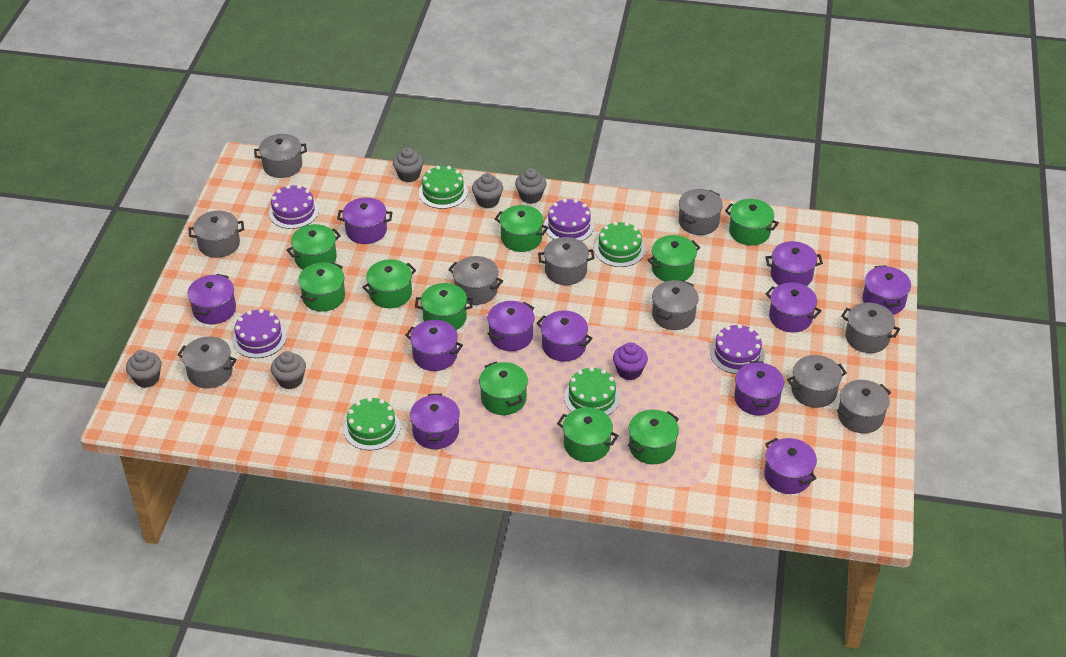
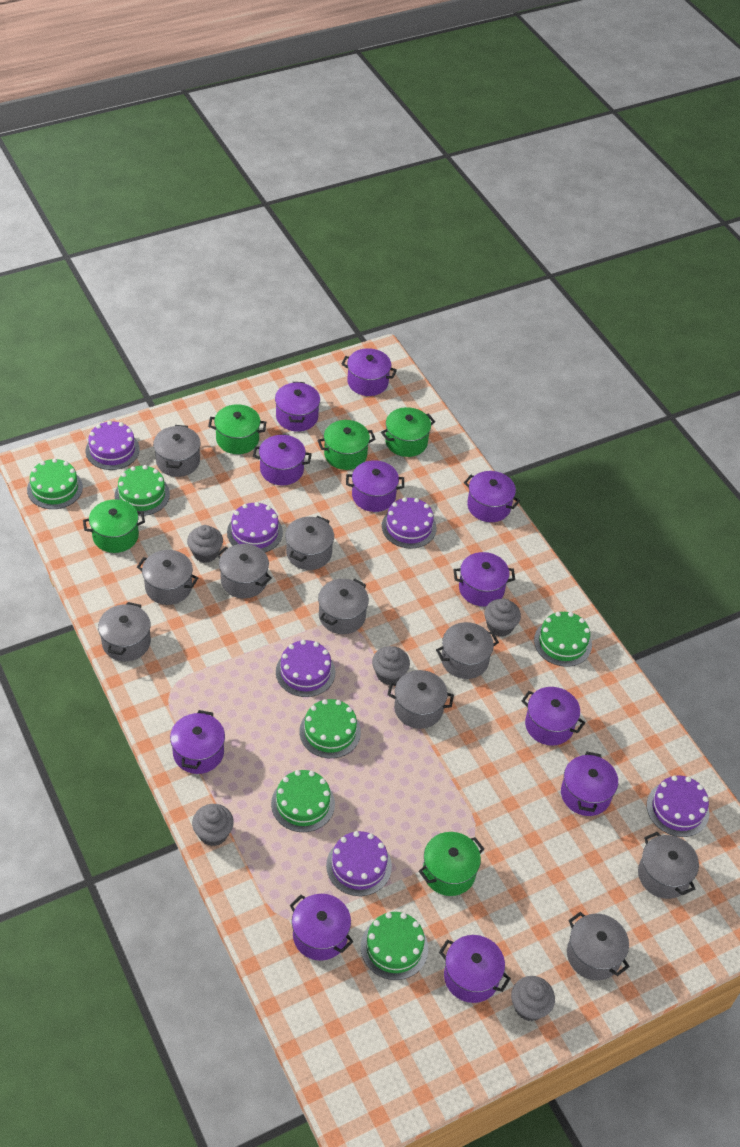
green cake: [343,397,401,450] [419,166,468,209] [564,367,620,415] [594,222,645,267] = 4 -> [27,458,83,509] [115,465,170,516] [271,770,335,832] [299,699,361,758] [361,912,428,980] [534,612,592,667] = 6
green pot: [287,224,341,270] [298,262,345,312] [362,259,416,308] [415,283,473,330] [479,361,528,415] [495,205,549,252] [557,407,619,462] [628,409,679,464] [648,235,700,282] [725,199,779,246] = 10 -> [83,499,145,553] [208,404,266,454] [318,420,376,470] [381,407,435,457] [419,832,484,896] = 5
purple cake: [232,309,287,358] [269,185,319,229] [544,199,594,241] [710,324,765,374] = 4 -> [86,421,140,470] [227,502,283,552] [276,640,335,697] [326,831,392,896] [382,497,437,549] [647,775,709,837] = 6
purple cupcake: [613,342,648,380] = 1 -> none = 0

